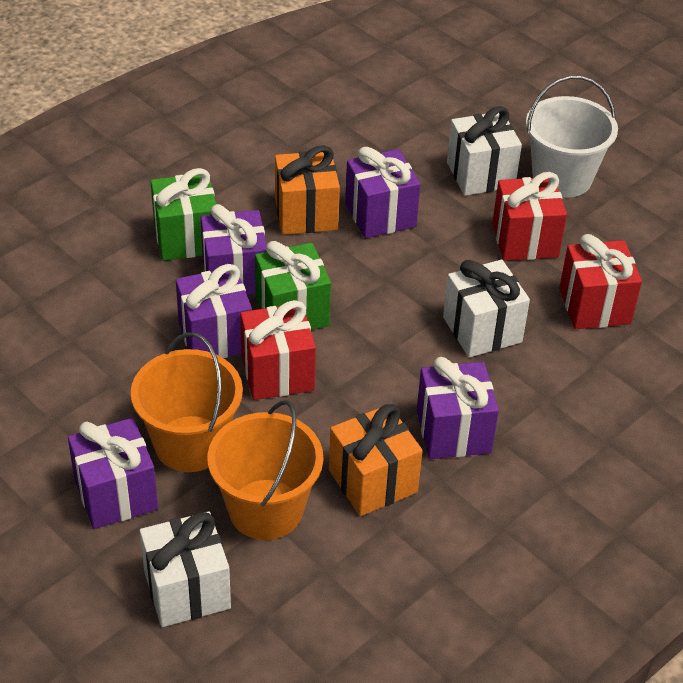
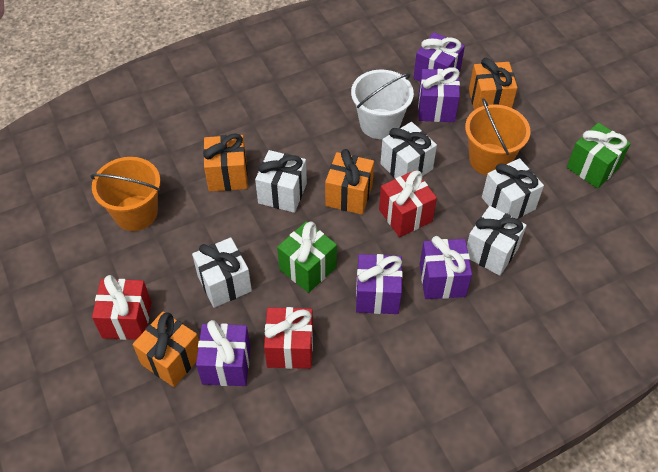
orange gift: [275,145,340,235] [329,404,423,516] = 2 -> [133,312,199,387] [203,133,248,192] [325,149,374,215] [469,58,517,110] = 4
white gift: [140,511,231,627] [443,260,530,358] [447,106,522,196] = 3 -> [192,237,252,308] [255,150,307,213] [380,122,437,178] [467,206,527,276] [482,158,544,219] = 5

